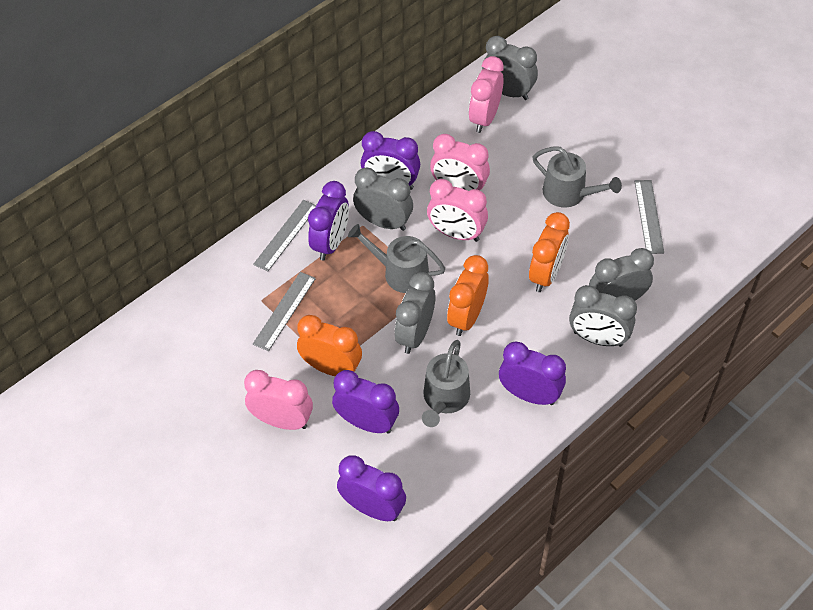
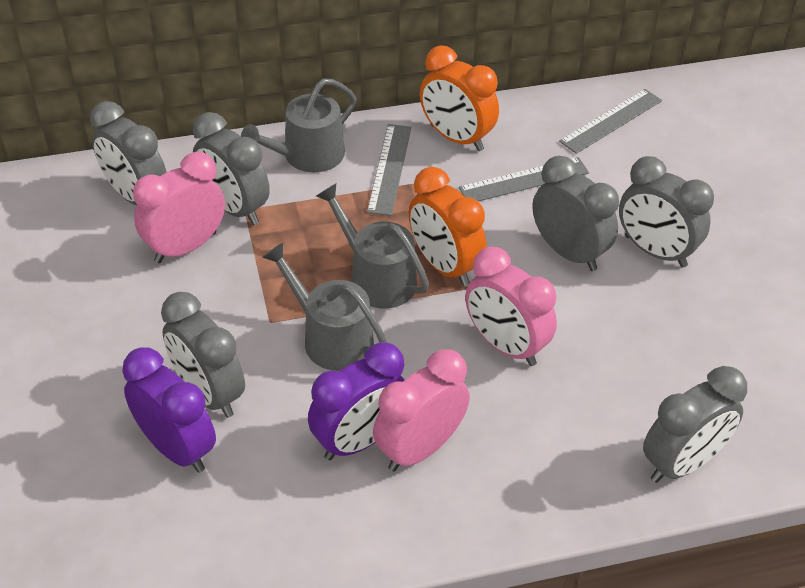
grey clock: [353,167,413,231] [395,272,436,354] [482,36,538,100] [569,285,637,347] [589,248,654,301] = 5 -> [90,101,167,205] [161,292,245,418] [193,112,270,225] [532,156,619,271] [619,156,714,268] [643,366,747,483] = 6
orange clock: [297,315,362,376] [447,255,489,336] [529,212,570,292] = 3 -> [409,167,486,286] [420,45,499,151] = 2
pink clock: [244,370,313,430] [427,179,488,242] [430,134,490,191] [469,56,504,133] = 4 -> [133,152,225,263] [373,349,470,472] [465,247,557,366] = 3
purple clock: [308,181,349,261] [332,370,399,434] [337,455,406,521] [361,131,420,190] [499,341,566,405] = 5 -> [122,348,216,473] [308,342,405,460] = 2

